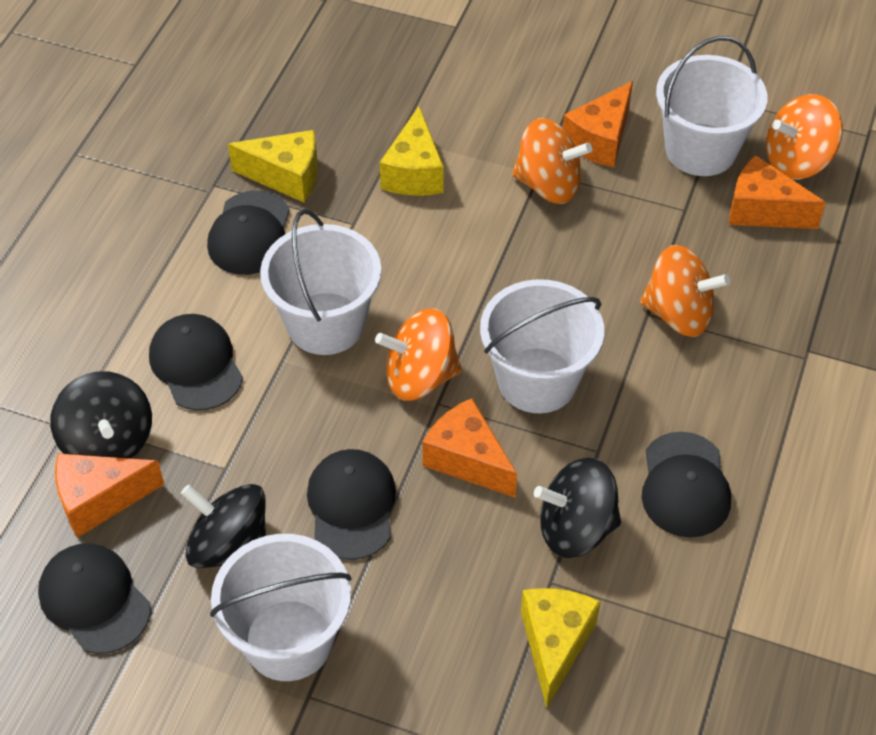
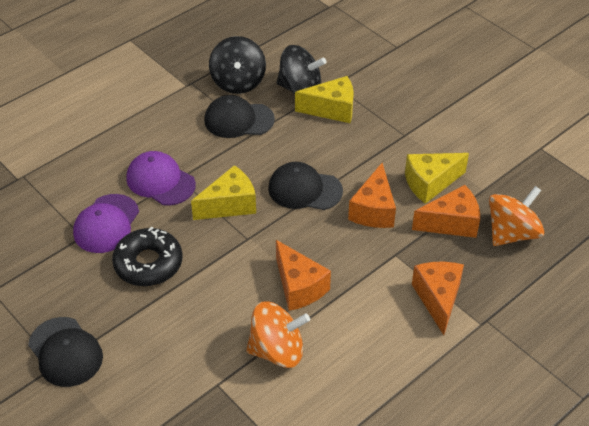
black cap: [38,543,151,654] [149,314,243,411] [207,191,290,275] [307,449,396,560] [642,432,731,538] = 5 -> [28,317,103,387] [204,95,275,138] [268,162,343,210] = 3
black donut: none = 0 -> [112,227,183,286] = 1
black spinning top: [50,371,152,459] [181,484,266,568] [534,458,621,558] = 3 -> [209,36,266,94] [277,45,327,94] = 2
orange spinning top: [375,308,462,401] [512,118,592,204] [640,245,730,337] [766,94,843,179] = 4 -> [246,301,310,368] [489,186,544,246] = 2
purple cap: none = 0 -> [73,194,139,253] [126,151,196,205] = 2
white bucket: [210,534,352,681] [260,209,381,355] [480,279,604,413] [656,36,767,176] = 4 -> none = 0

